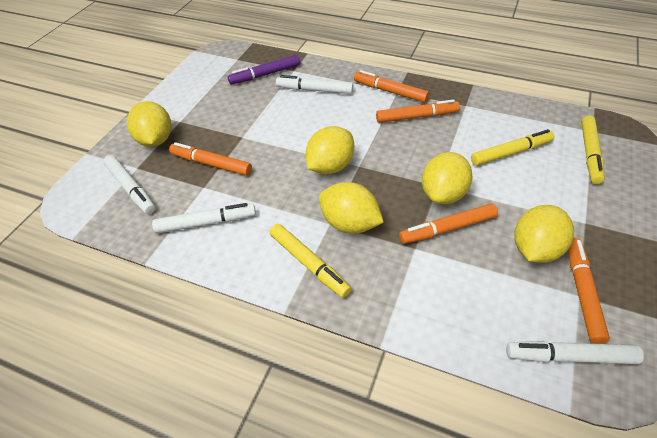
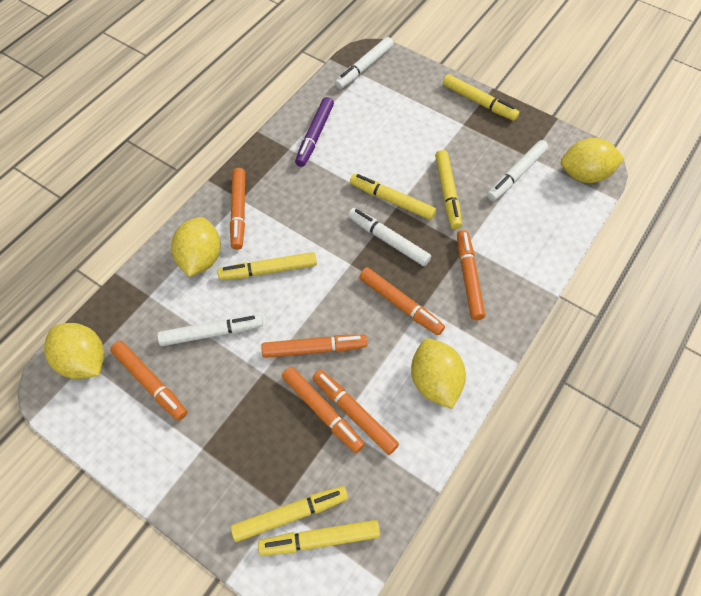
orange marker: [169,142,252,176] [354,70,429,103] [376,99,460,123] [399,203,498,244] [568,238,610,344] = 5 -> [110,341,187,421] [230,168,245,250] [261,335,367,358] [282,367,365,453] [313,370,399,455] [359,267,445,335] [457,230,485,320] = 7
yellow lemon: [127,101,171,147] [306,126,354,174] [319,182,384,234] [422,152,472,204] [514,205,574,263] = 5 -> [44,323,104,379] [171,217,221,277] [411,338,466,409] [561,138,624,183] = 4
yellow marker: [270,224,351,298] [471,129,554,166] [581,116,605,184] = 3 -> [218,252,317,280] [231,486,348,542] [258,520,380,556] [350,174,436,220] [435,150,462,229] [443,74,519,121] = 6

